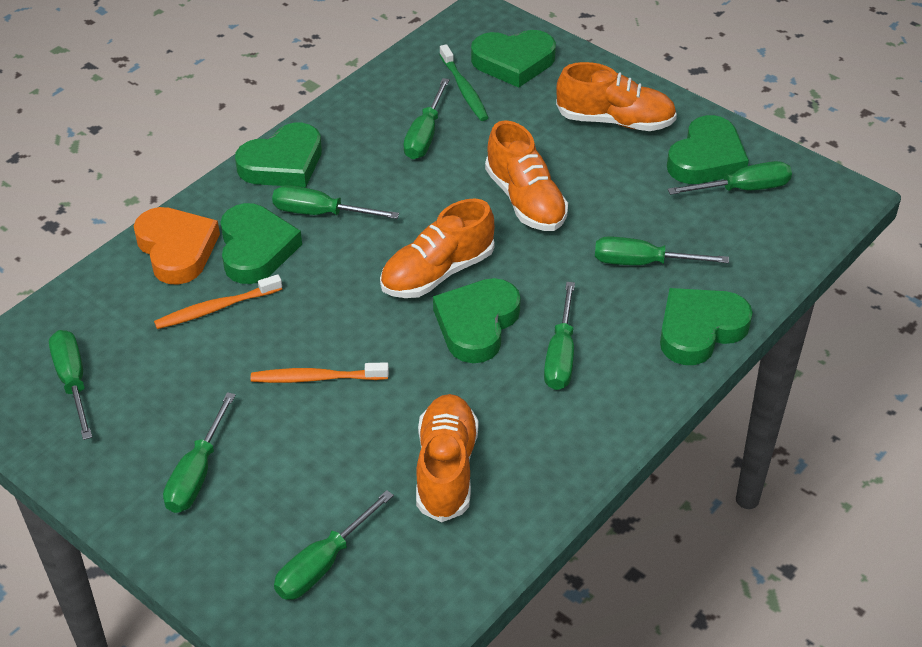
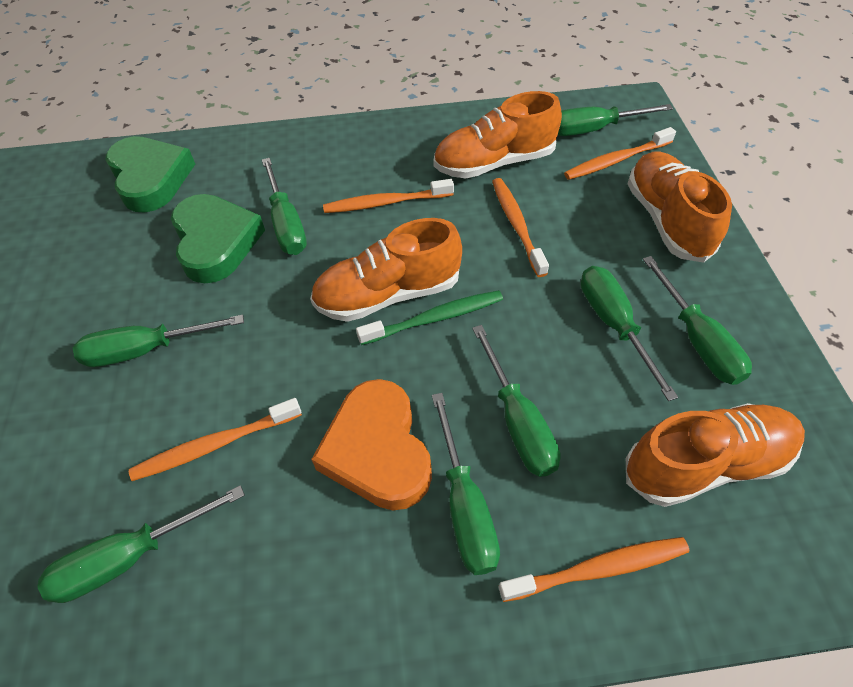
green heart: [220,203,302,284] [235,123,322,187] [433,278,521,363] [471,30,556,88] [660,288,753,365] [667,115,749,184] = 6 -> [106,136,195,212] [171,194,265,283] = 2
orange toothbrush: [154,274,282,329] [251,362,389,383] = 2 -> [129,398,302,481] [323,179,454,213] [492,178,549,277] [499,537,689,602] [564,127,676,180] = 5

